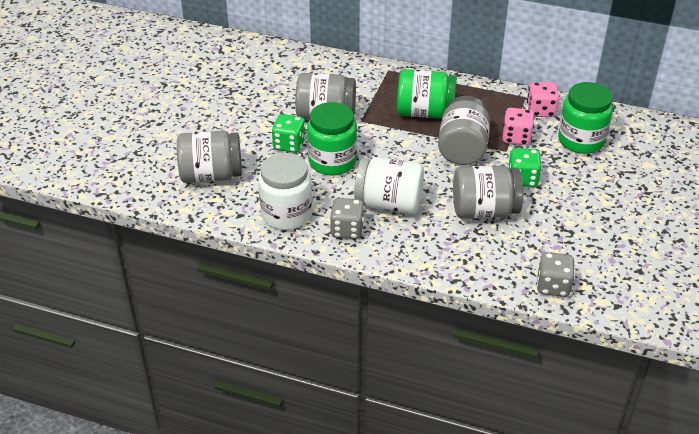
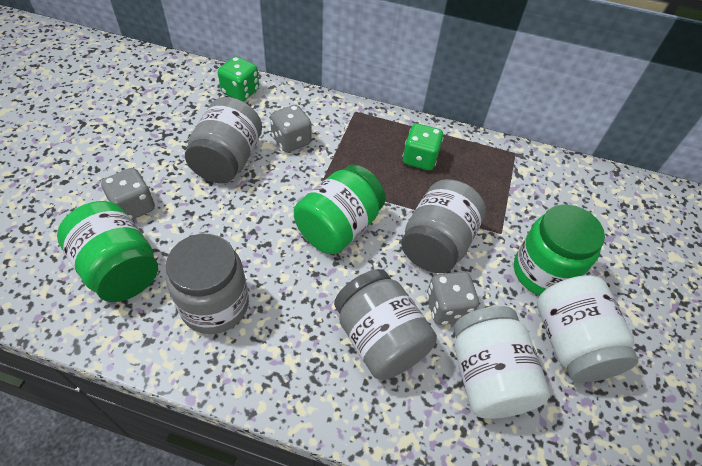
grey dice: [330,198,364,239] [537,252,574,297] = 2 -> [101,168,155,220] [270,105,312,152] [426,271,479,325] = 3
pink dice: [502,108,535,145] [527,82,559,117] = 2 -> none = 0

